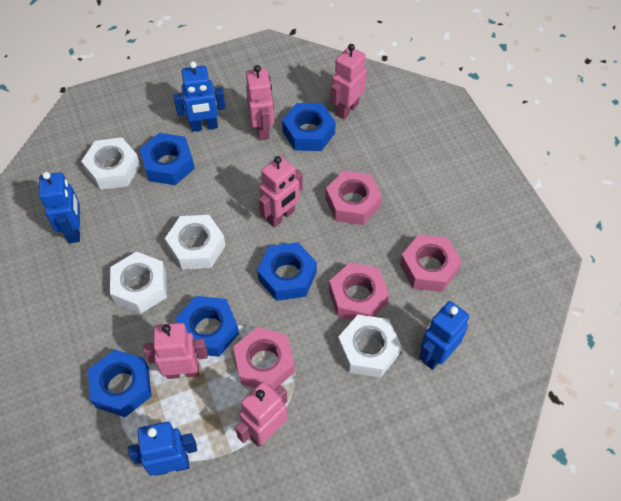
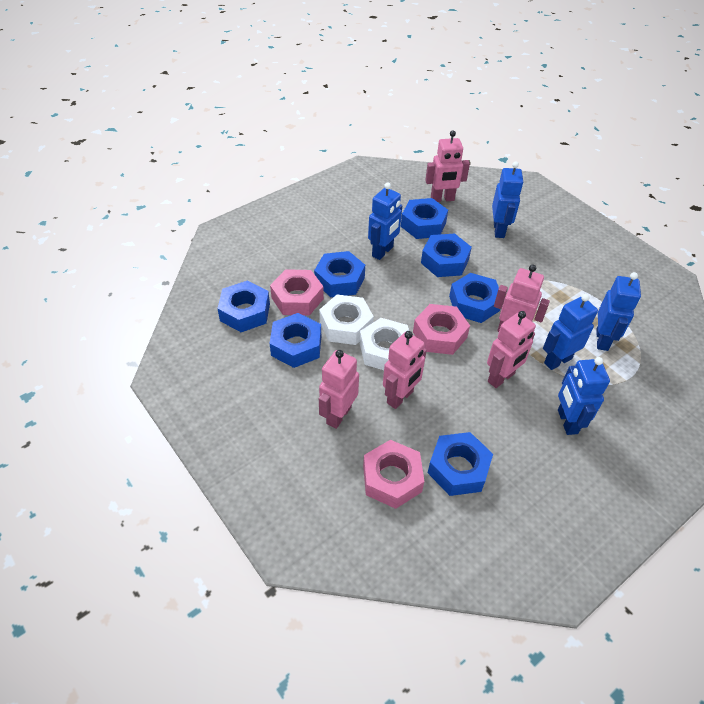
blue nut: [88,349,152,417] [139,133,195,185] [175,296,239,357] [257,242,317,301] [282,103,336,151] = 5 -> [217,281,270,332] [269,313,321,368] [314,251,365,297] [401,198,448,239] [421,234,472,277] [428,432,493,496] [449,273,500,323] = 7
blue robot: [39,172,80,243] [128,422,197,476] [174,61,225,132] [419,301,470,370] = 4 -> [368,182,402,260] [492,161,523,238] [543,294,598,370] [558,357,610,435] [596,272,641,351] = 5
pink nut: [233,327,295,390] [326,171,382,225] [329,262,389,320] [400,234,462,292] = 4 -> [270,269,324,316] [363,440,424,509] [413,304,470,355] = 3
white nut: [81,137,141,190] [110,251,167,314] [165,215,226,270] [338,315,402,378] = 4 -> [319,295,374,345] [360,318,409,370] = 2

